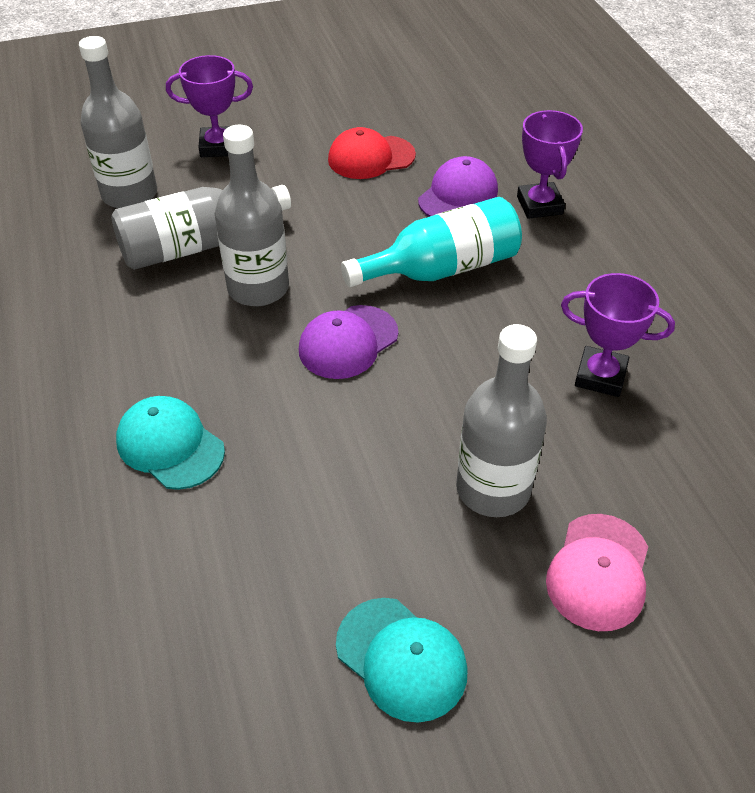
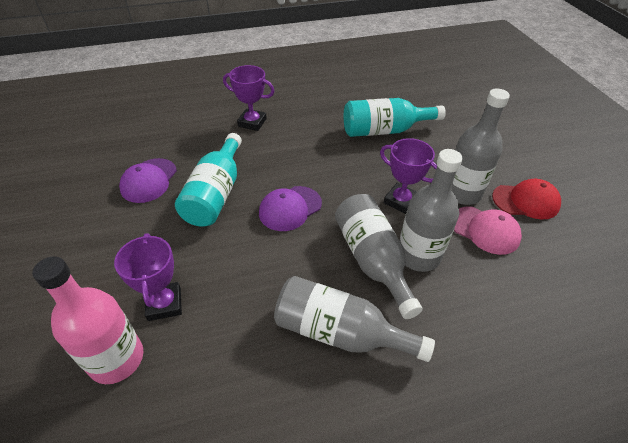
pink bottle: none = 0 -> [32,256,143,384] = 1
turquoise bottle: [341,197,522,287] = 1 -> [175,133,242,226] [344,98,446,137] = 2
turquoise cap: [116,396,225,490] [336,598,468,723] = 2 -> none = 0

